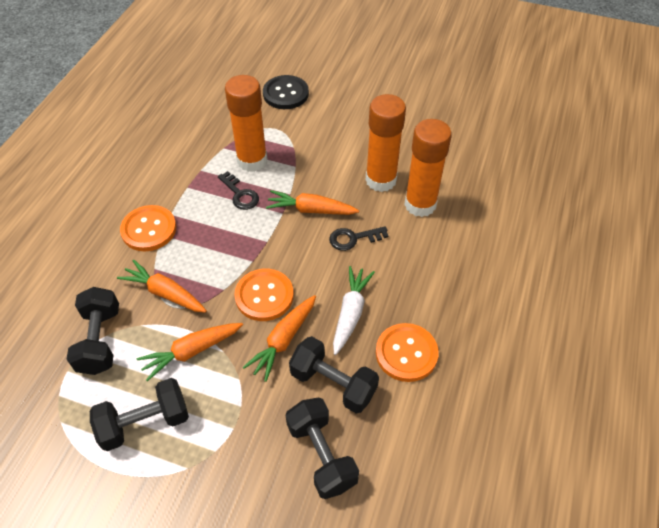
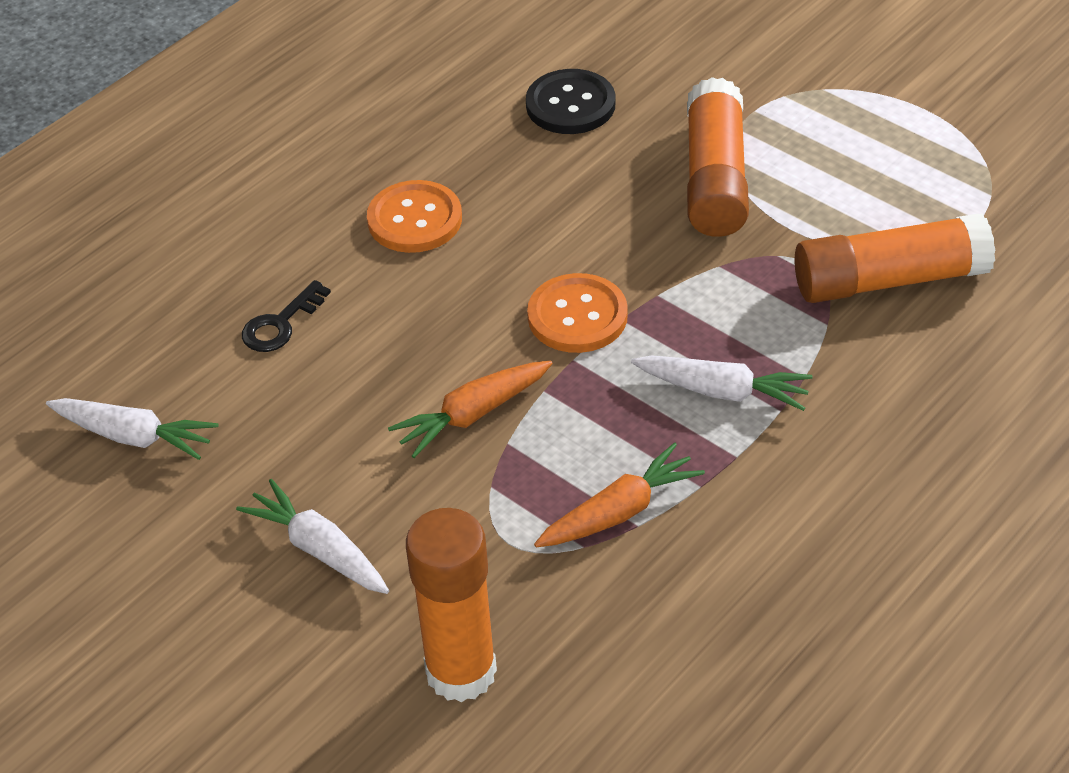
black dumbbell: [66,287,119,375] [90,378,189,451] [286,397,359,499] [289,336,379,414] = 4 -> none = 0
black key: [218,171,259,210] [329,226,388,251] = 2 -> [242,280,331,352] = 1
orange button: [120,205,176,251] [235,269,294,321] [376,323,439,382] = 3 -> [367,180,462,253] [527,273,628,353] = 2
orange carrot: [117,259,207,313] [137,323,243,381] [242,295,316,382] [266,190,359,215] = 4 -> [388,361,553,458] [534,442,705,547] = 2
white carrot: [333,266,375,355] = 1 -> [46,398,218,460] [236,479,389,594] [631,355,813,411] = 3

